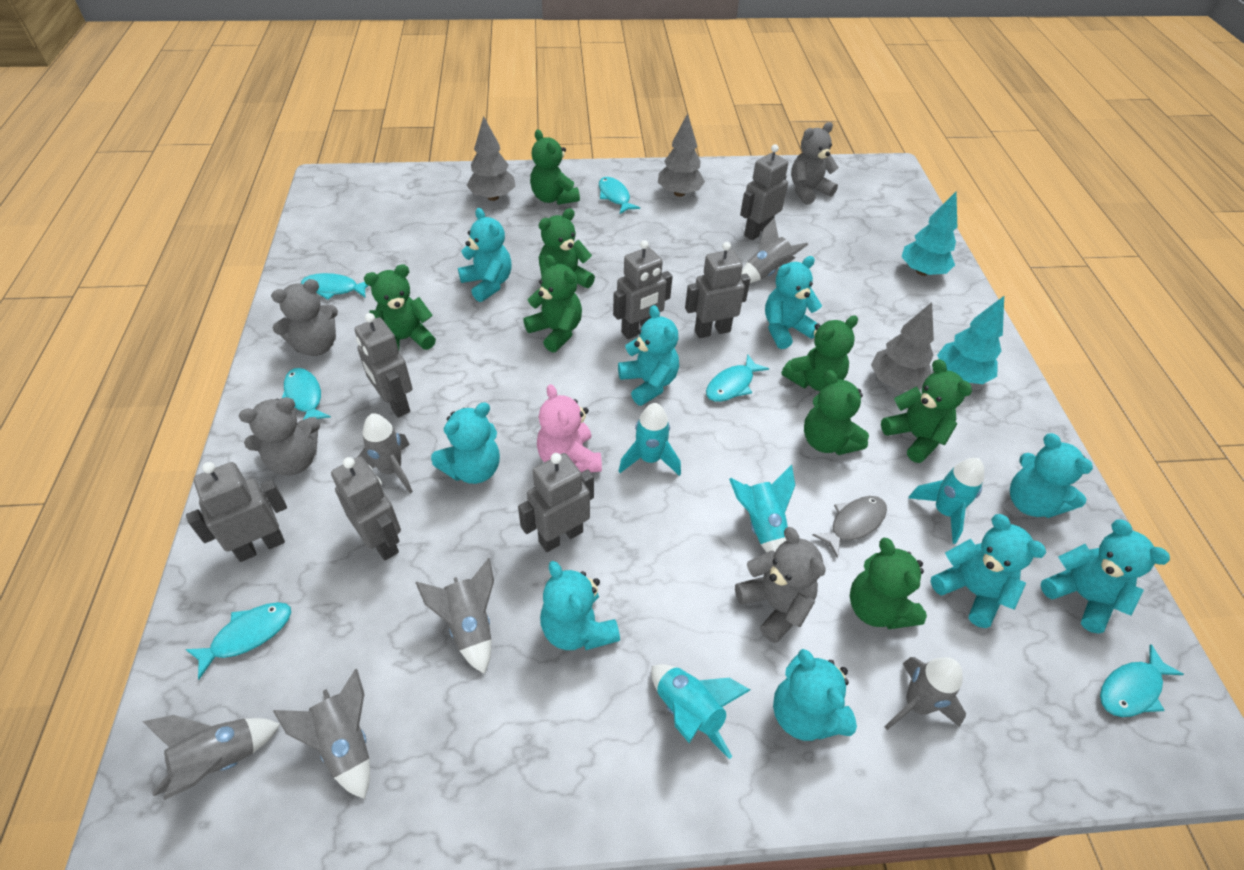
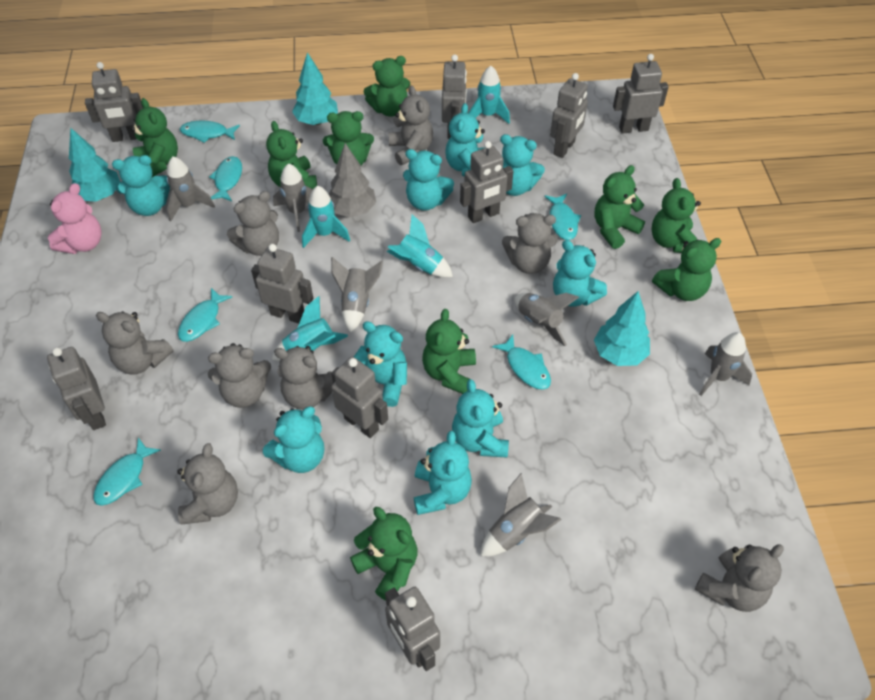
green teddy bear: [364,264,436,350] [523,255,582,353] [530,129,580,205] [538,208,595,288] [781,315,858,391] [804,370,869,455] [850,538,927,629] [881,359,972,463] = 8 -> [131,98,178,177] [266,121,317,189] [323,111,374,166] [350,507,417,601] [364,56,411,117] [422,309,476,394] [594,165,645,249] [652,178,701,253] [652,238,721,301] = 9
grey fish: [812,496,887,558] = 1 -> none = 0
grey robot: [186,462,287,562] [331,456,401,560] [354,313,413,418] [518,453,594,552] [613,240,673,339] [685,242,750,338] [740,144,788,240] = 7 -> [47,347,106,430] [85,62,143,142] [251,244,313,323] [331,357,388,438] [385,587,440,671] [442,55,467,139] [460,141,513,223] [550,73,588,158] [613,54,668,134] = 9
grey teddy bear: [239,397,320,475] [271,279,338,356] [735,527,826,643] [791,122,839,205] = 4 -> [96,311,174,375] [177,443,238,525] [208,343,271,408] [227,191,279,256] [274,346,333,410] [388,85,433,165] [502,213,558,274] [695,544,784,612] = 8
grey tree: [467,116,516,201] [658,113,705,197] [871,302,934,390] = 3 -> [329,143,376,217] = 1
turquoise tree: [902,192,957,276] [937,296,1004,384] = 2 -> [69,127,120,202] [292,52,338,125] [594,291,650,366] = 3

